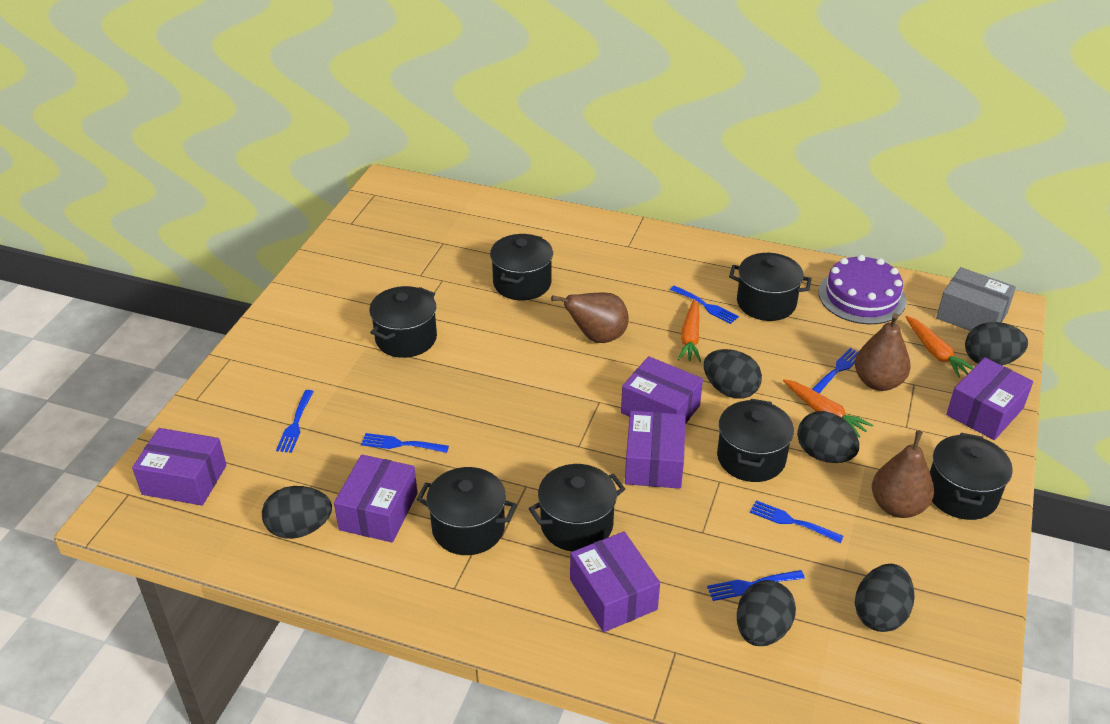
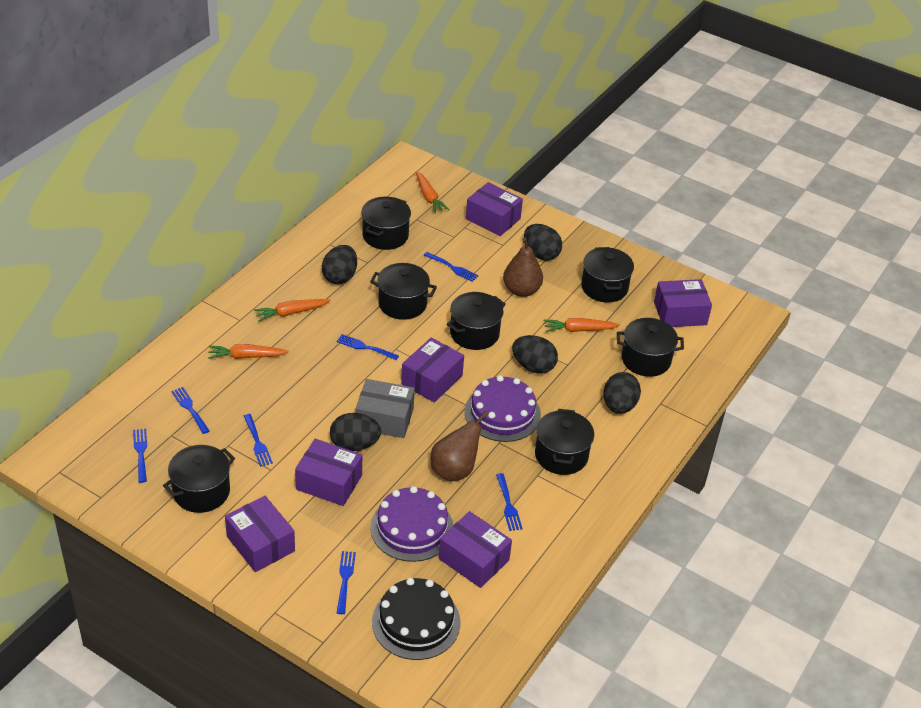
black cake: none = 0 -> [372,578,461,660] = 1
black egg: [262,486,332,539] [704,349,762,399] [737,580,796,646] [797,411,859,463] [855,564,915,632] [965,322,1028,365] = 6 -> [322,245,357,284] [330,413,381,451] [512,335,558,374] [524,224,562,261] [604,372,641,414] = 5
blue fork: [276,390,314,453] [361,433,449,453] [670,285,739,324] [707,570,805,601] [750,500,844,543] [812,348,858,393] = 6 -> [133,429,147,483] [171,387,210,434] [244,414,273,467] [336,334,399,360] [337,551,356,614] [424,252,479,282] [496,473,523,531] = 7
brown pear: [551,292,629,343] [855,313,910,391] [872,430,934,518] = 3 -> [430,411,489,482] [503,238,543,297] = 2
orange carrot: [678,299,701,362] [783,379,873,438] [906,316,973,378] = 3 -> [208,344,289,359] [254,299,331,322] [416,171,449,213] [544,318,620,332] = 4
purple cake: [819,255,907,324] = 1 -> [370,486,453,562] [464,375,541,442] = 2

